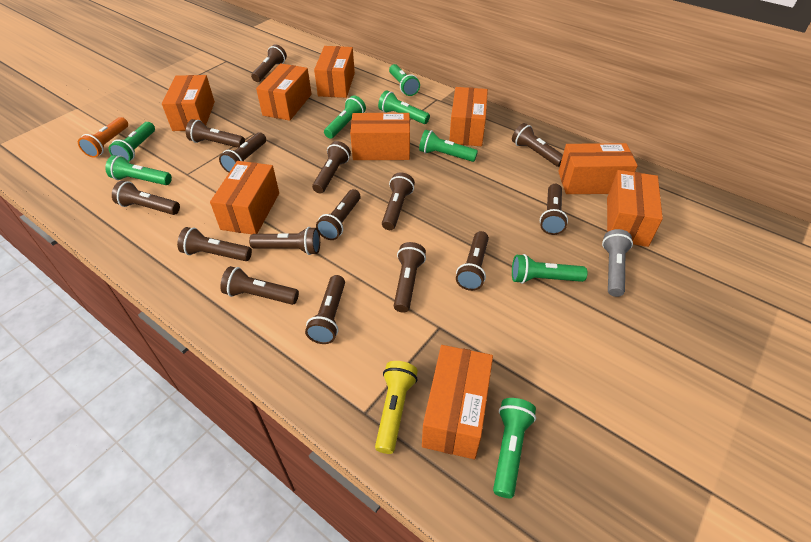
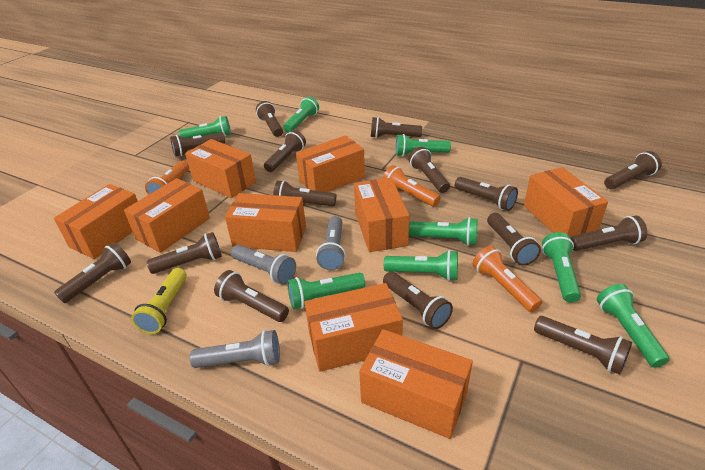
grey flashlight: [602,229,633,297] = 1 -> [190,330,280,368] [231,245,296,285] [316,216,346,270] = 3
orange flashlight: [78,117,128,158] = 1 -> [145,161,189,195] [382,165,440,207] [472,246,542,312] = 3

